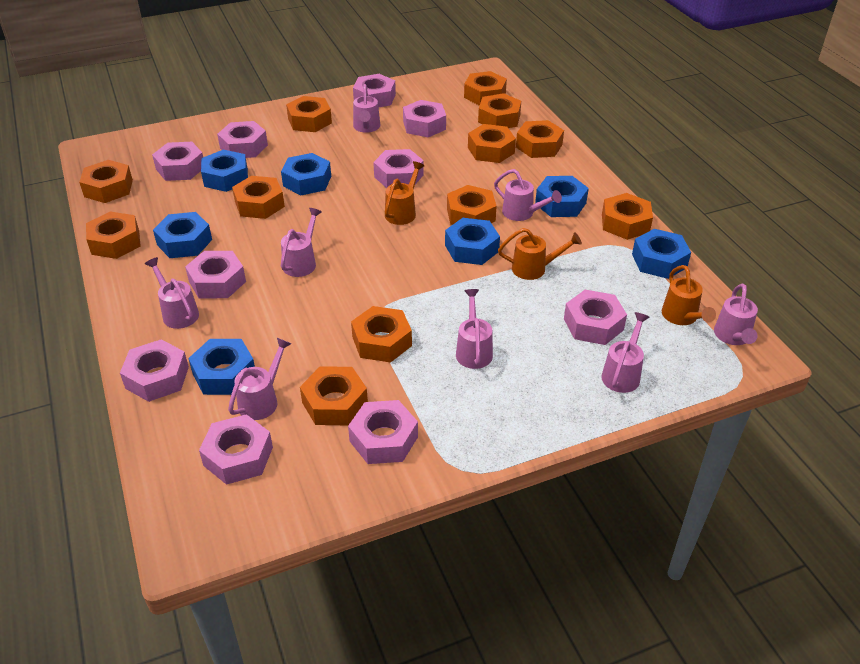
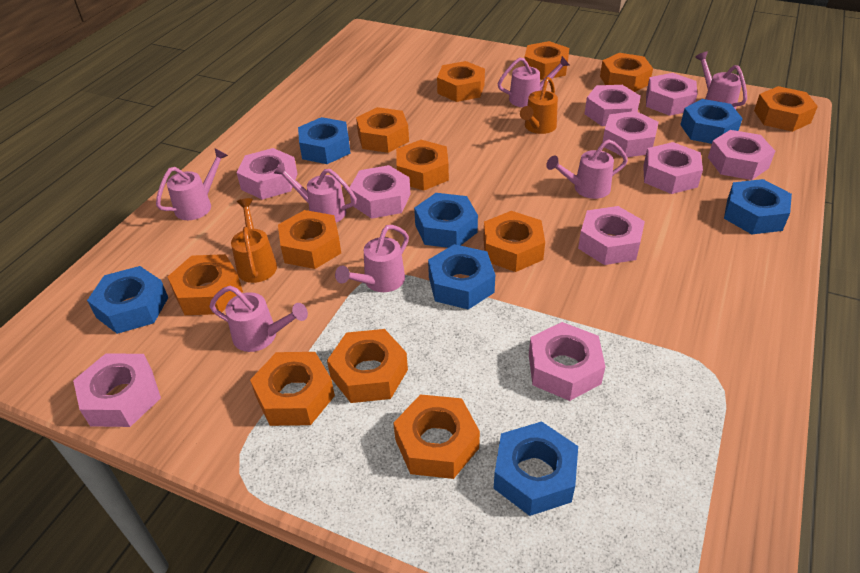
orange watering can: [385,161,424,225] [498,228,582,280] [662,265,716,325] = 3 -> [231,198,277,283] [520,77,558,134] = 2
pink watering can: [145,257,199,329] [228,338,291,420] [281,208,322,277] [353,84,380,133] [456,289,493,369] [494,169,562,221] [601,312,649,393] [714,284,758,345] = 8 -> [156,149,228,220] [209,286,308,352] [273,163,357,222] [335,225,409,292] [498,56,570,107] [546,139,628,199] [695,51,747,110] = 7

